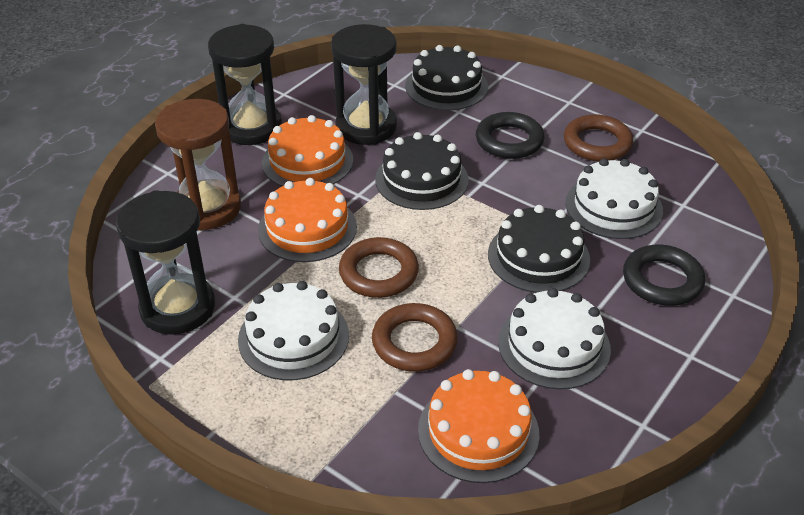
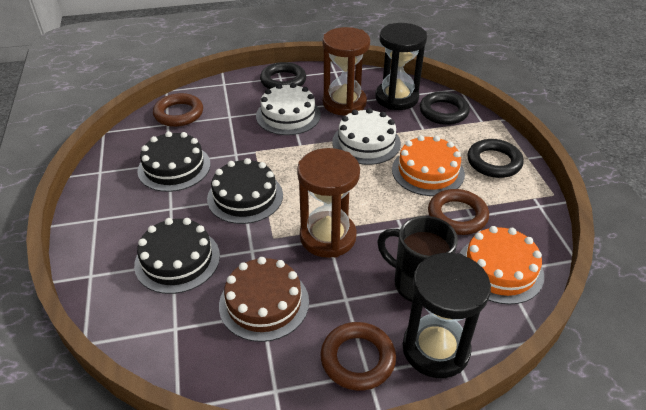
black hourglass: [116,190,215,335] [208,24,282,145] [331,24,397,145] = 3 -> [375,23,427,110] [403,253,491,378] = 2
black mug: none = 0 -> [377,216,458,302] = 1
black ring: [476,112,544,159] [623,245,705,306] = 2 -> [260,62,306,89] [420,91,470,125] [468,139,524,178] = 3
brown cake: none = 0 -> [219,257,309,342] = 1
brown hourglass: [155,99,241,231] = 1 -> [297,148,360,258] [323,27,370,116] = 2
orange cake: [258,178,357,262] [262,115,353,186] [418,369,539,483] = 3 -> [392,135,465,196] [460,226,544,305] = 2
white cake: [238,281,349,380] [498,288,611,389] [566,158,663,239] = 3 -> [256,83,321,135] [332,108,401,165] = 2

